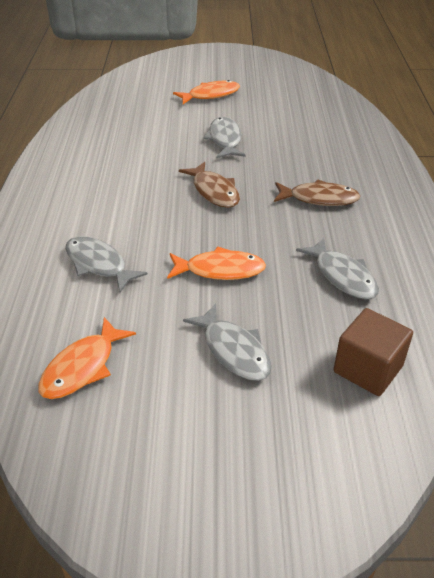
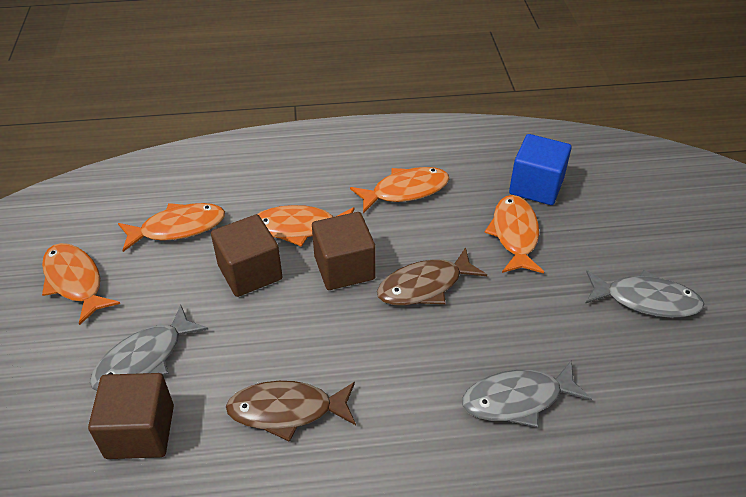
blue cube: none = 0 -> [509,134,572,205] = 1
brown cube: [334,308,413,396] = 1 -> [88,373,174,459] [211,214,282,297] [312,212,376,290] = 3
grey fish: [65,236,148,292] [183,303,272,381] [203,117,246,158] [296,238,379,300] = 4 -> [90,304,208,391] [462,360,592,428] [585,270,704,318] = 3
orange fish: [38,317,136,399] [167,246,266,280] [173,80,240,104] = 3 -> [42,243,120,325] [118,203,225,252] [258,205,355,247] [350,167,449,213] [484,195,544,274] = 5

